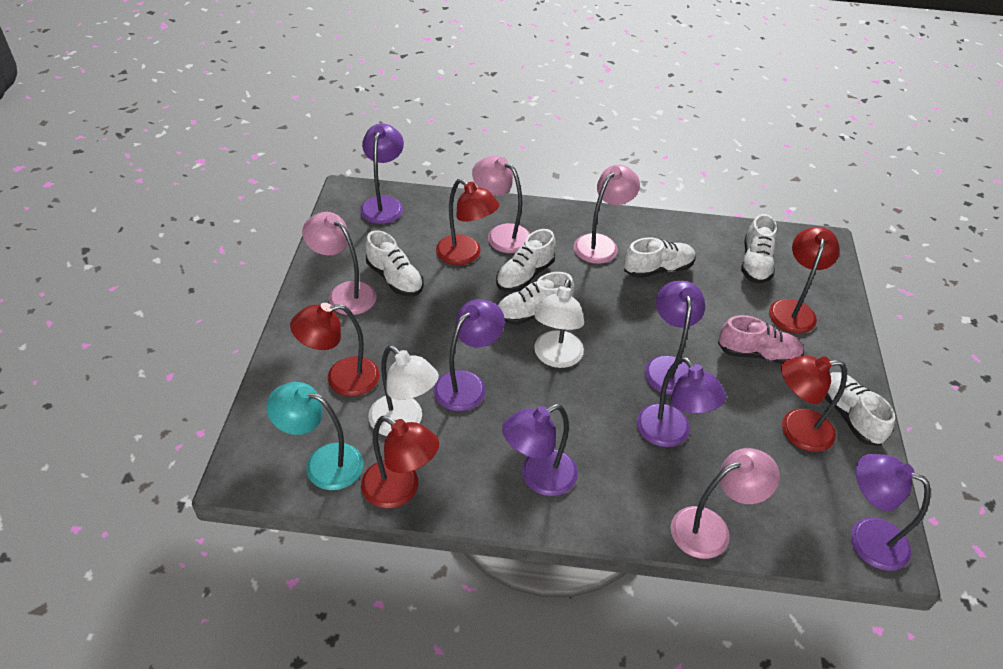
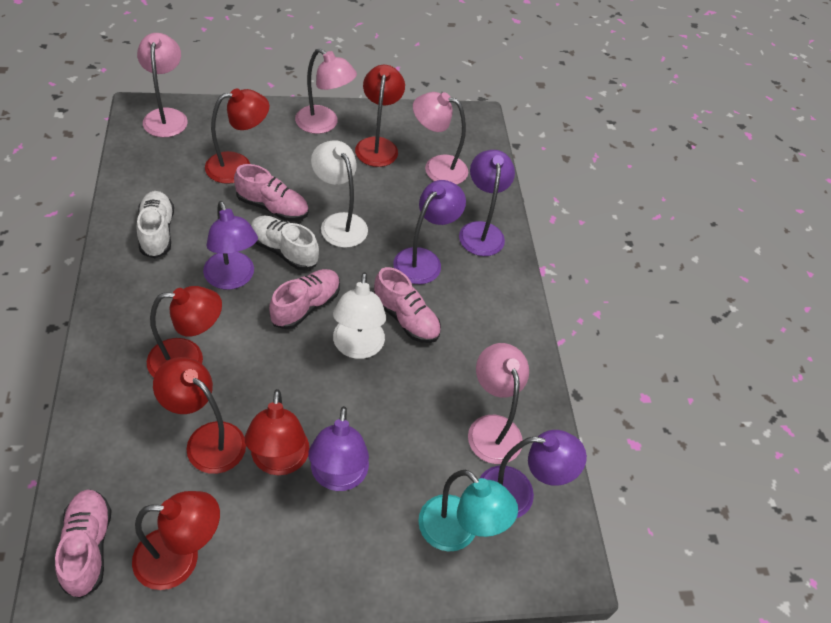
pink shoe: [718,315,804,364] = 1 -> [55,490,112,599] [234,164,309,221] [269,269,340,329] [374,267,441,343] = 4
purple lamp: [360,124,404,224] [434,299,505,411] [502,404,578,496] [637,357,726,447] [645,281,705,395] [851,454,931,571] = 6 -> [203,201,258,290] [308,406,369,491] [393,180,466,284] [459,150,515,256] [479,430,587,518] = 5
red lamp: [290,303,380,397] [361,416,439,508] [436,179,499,265] [769,227,840,334] [781,355,847,452] = 5 -> [132,491,220,590] [147,286,222,378] [153,357,246,474] [205,88,269,184] [245,389,309,475] [355,65,405,167] = 6
white shoe: [366,230,424,297] [496,229,556,292] [498,272,574,325] [624,237,696,278] [741,214,777,284] [825,372,895,446] = 6 -> [137,191,174,258] [251,216,319,270] = 2

